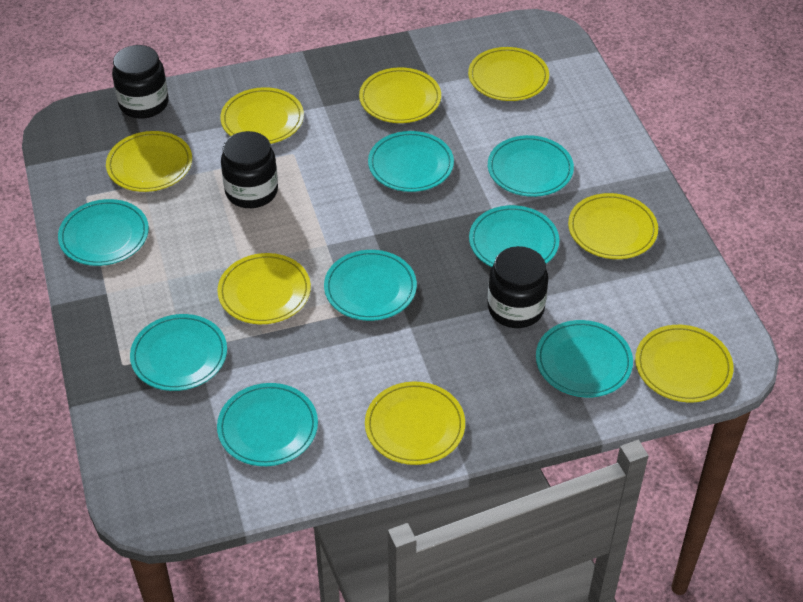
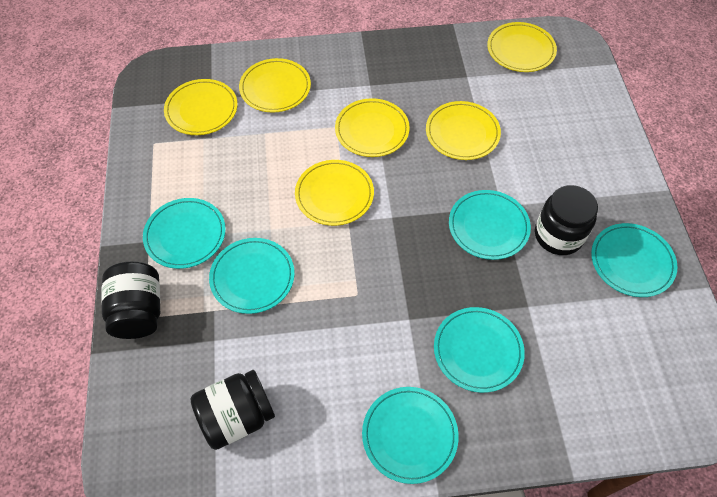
turquoise plate: [58,199,149,266] [130,314,227,391] [217,383,318,466] [324,250,417,321] [368,131,454,192] [469,205,559,267] [488,135,574,197] [536,320,633,397] = 8 -> [143,198,226,269] [209,238,295,314] [362,387,459,484] [434,307,525,393] [449,190,531,260] [591,223,677,297] = 6
yellow plate: [106,131,192,192] [217,253,311,324] [220,87,304,144] [359,67,441,123] [365,382,465,465] [468,47,549,101] [568,193,658,259] [635,325,734,402] = 8 -> [164,79,238,135] [239,58,311,113] [295,160,374,226] [335,98,410,157] [426,101,501,160] [487,22,557,72] = 6

